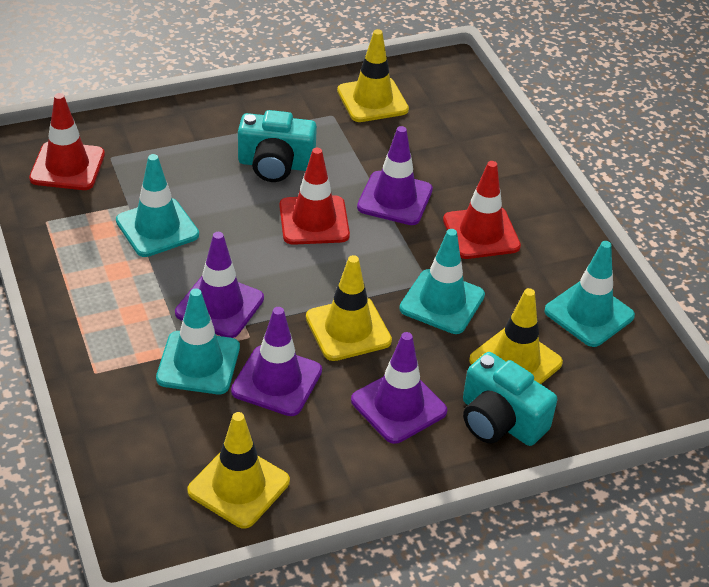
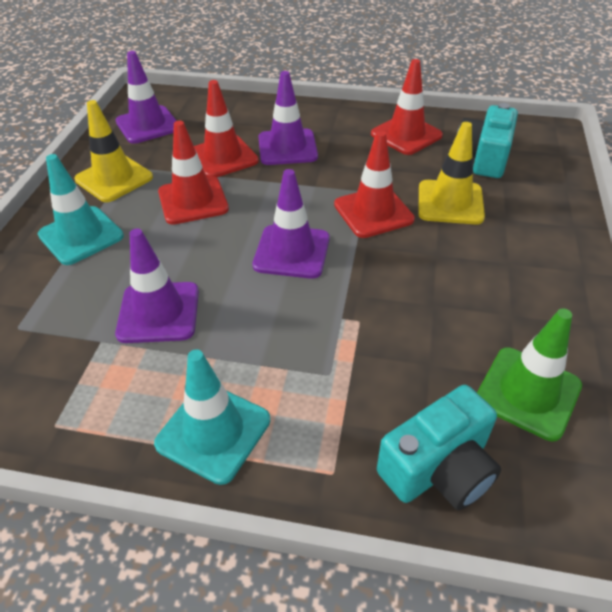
green traffic cone: none = 0 -> [477,308,582,441] = 1
red traffic cone: [29,93,105,190] [279,148,350,245] [443,161,521,259] = 3 -> [158,121,229,225] [194,80,259,178] [334,131,415,238] [371,59,443,155] = 4
turquoise traffic cone: [116,154,199,257] [156,288,240,394] [399,229,485,334] [544,241,635,347] = 4 -> [38,154,124,265] [154,349,270,485] = 2
yellow traffic cone: [187,412,290,529] [306,255,392,361] [337,29,409,122] [469,288,563,384] = 4 -> [74,100,153,202] [418,122,485,225] = 2

